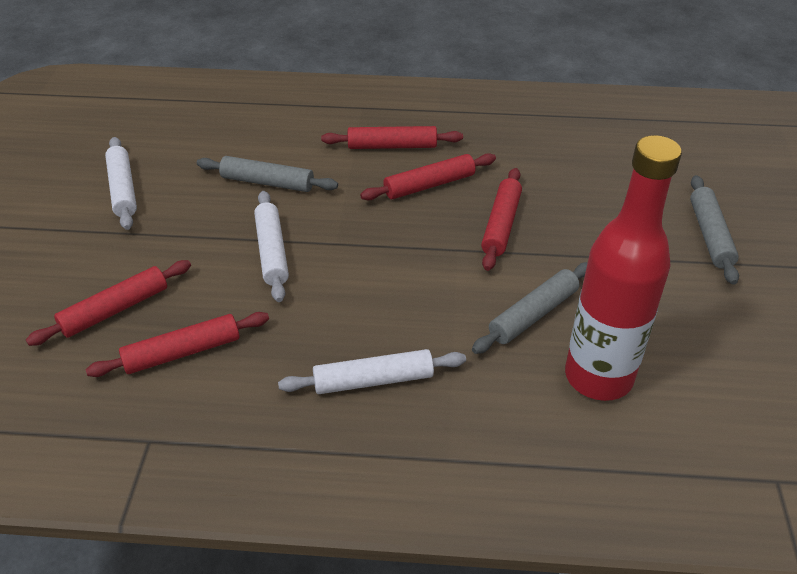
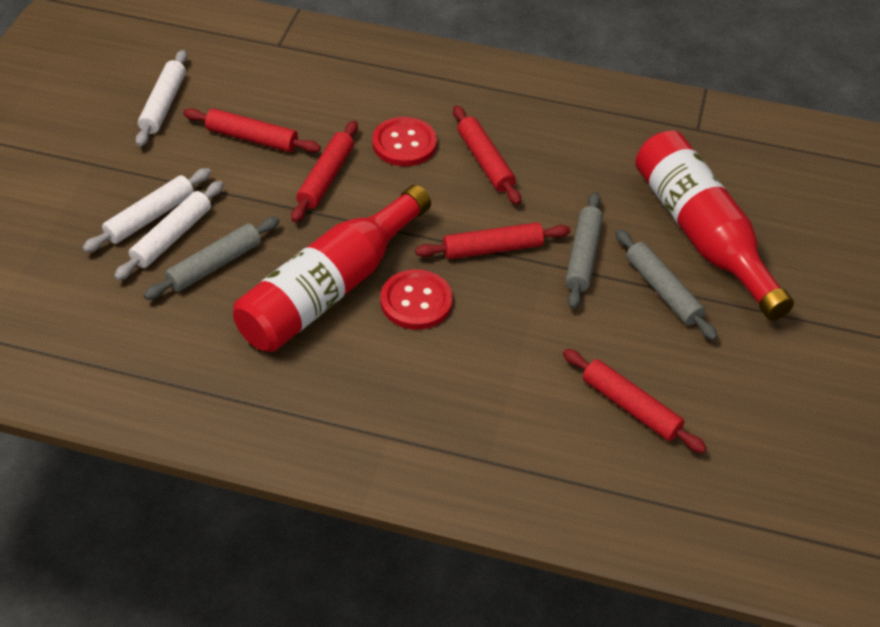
red bottle: [565,135,682,401] = 1 -> [233,185,431,352] [635,131,794,320] = 2
red button: none = 0 -> [372,117,437,166] [380,269,453,330] = 2

